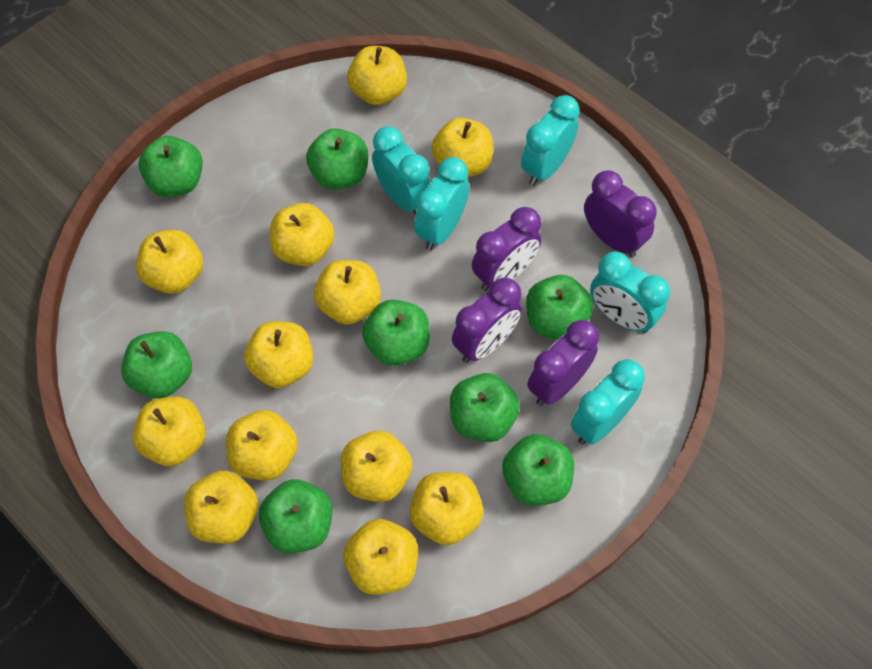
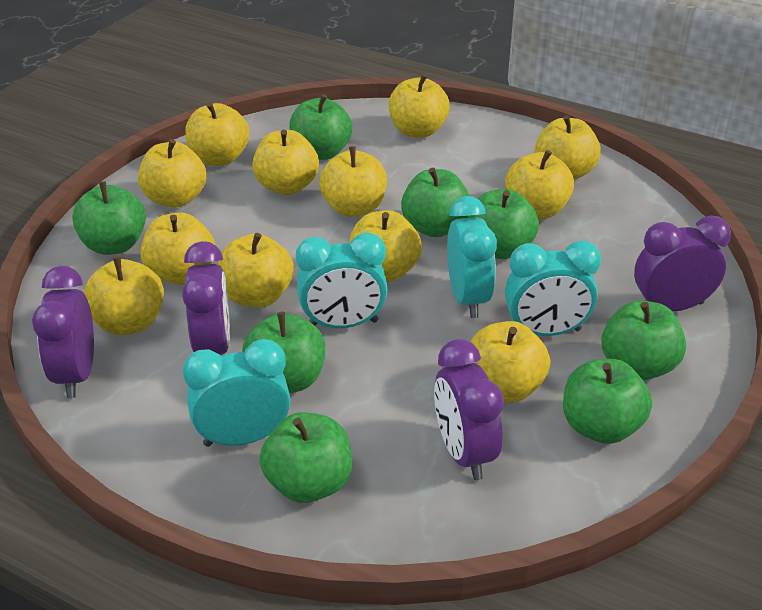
turquoise clock: [372,126,431,215] [414,157,469,250] [521,95,580,186] [571,359,645,445] [590,252,670,333] = 5 -> [183,339,290,447] [296,233,387,328] [447,196,497,318] [505,241,601,336] = 4

